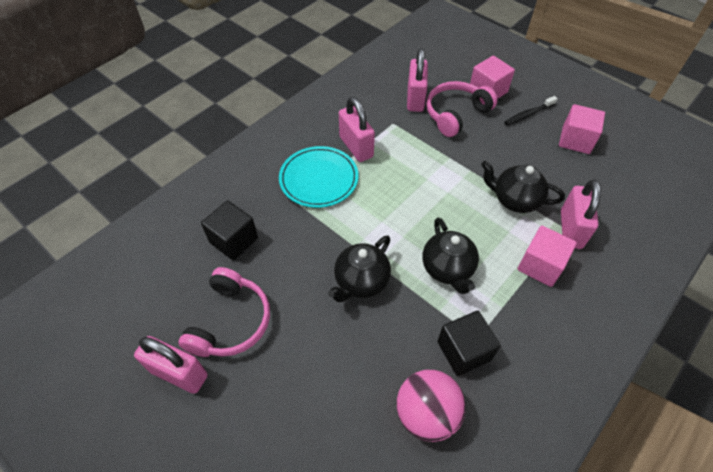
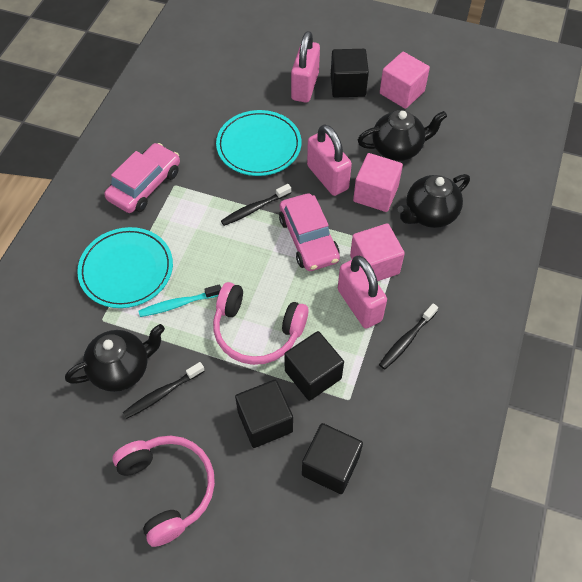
black cube: [201,200,258,260] [437,310,501,376] = 2 -> [235,380,293,448] [284,331,344,401] [302,423,363,494] [331,49,369,97] = 4
black toothbrush: [504,96,558,126] = 1 -> [123,362,205,419] [221,184,291,226] [379,303,438,370] = 3
pink ball: [397,370,466,442] = 1 -> none = 0
pink car: none = 0 -> [104,143,180,213] [279,193,340,271] = 2
pink padlock: [134,336,208,394] [339,97,375,162] [407,48,428,112] [561,180,601,249] = 4 -> [291,31,320,103] [307,124,352,196] [338,256,387,328] = 3
turquoise plate: [279,146,358,208] = 1 -> [77,227,173,308] [216,110,301,176] = 2
turquoise toothbrush: none = 0 -> [138,284,221,317] = 1

